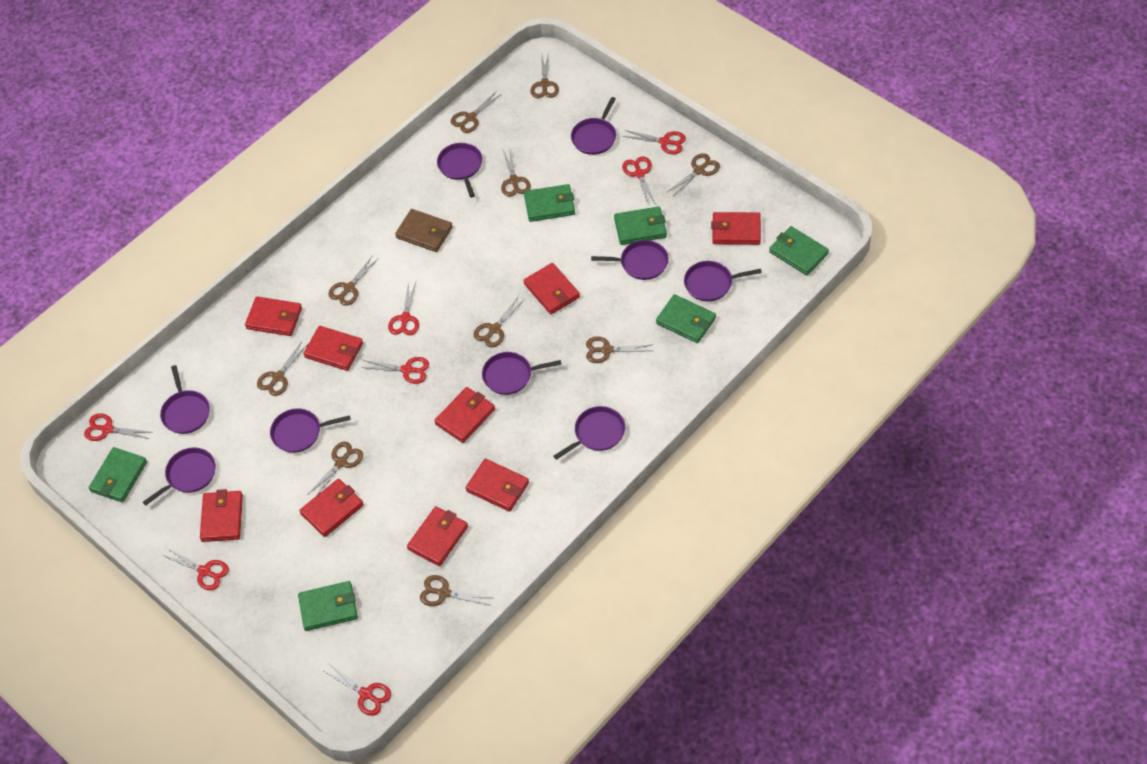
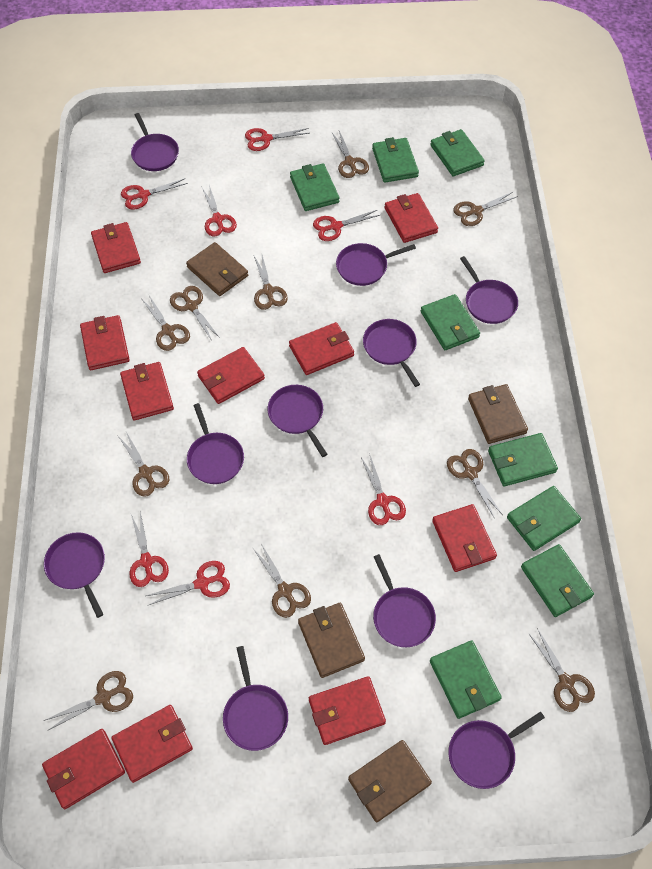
brown wallet: [395,209,453,252] = 1 -> [186,242,248,296] [298,603,365,678] [348,740,432,822] [468,384,528,444] = 4
green wallet: [89,447,147,502] [298,581,358,631] [524,184,575,222] [614,206,667,245] [656,294,716,343] [769,226,829,275] = 6 -> [290,163,340,211] [372,137,419,183] [421,294,480,350] [430,129,485,176] [430,640,502,719] [488,433,558,486] [507,486,581,551] [521,544,594,617] = 8
purple pan: [143,448,216,506] [160,365,210,434] [270,408,351,453] [437,143,482,198] [482,352,562,395] [553,406,625,460] [571,97,616,155] [591,240,669,280] [684,261,762,302] = 9 -> [44,532,105,618] [131,113,179,171] [187,403,244,484] [223,646,288,751] [268,385,327,457] [336,243,416,286] [363,319,420,387] [373,554,436,647] [448,712,545,789] [460,256,518,324] = 10
red wallet: [200,489,243,542] [245,297,302,336] [299,479,364,537] [303,326,363,371] [407,506,468,566] [434,387,495,443] [466,459,529,512] [524,263,580,314] [711,212,761,245] = 9 -> [42,729,125,809] [80,315,130,370] [91,222,141,273] [111,705,193,783] [120,362,174,420] [197,347,265,404] [289,322,354,375] [309,676,386,745] [385,193,438,243] [432,504,497,572] = 10

